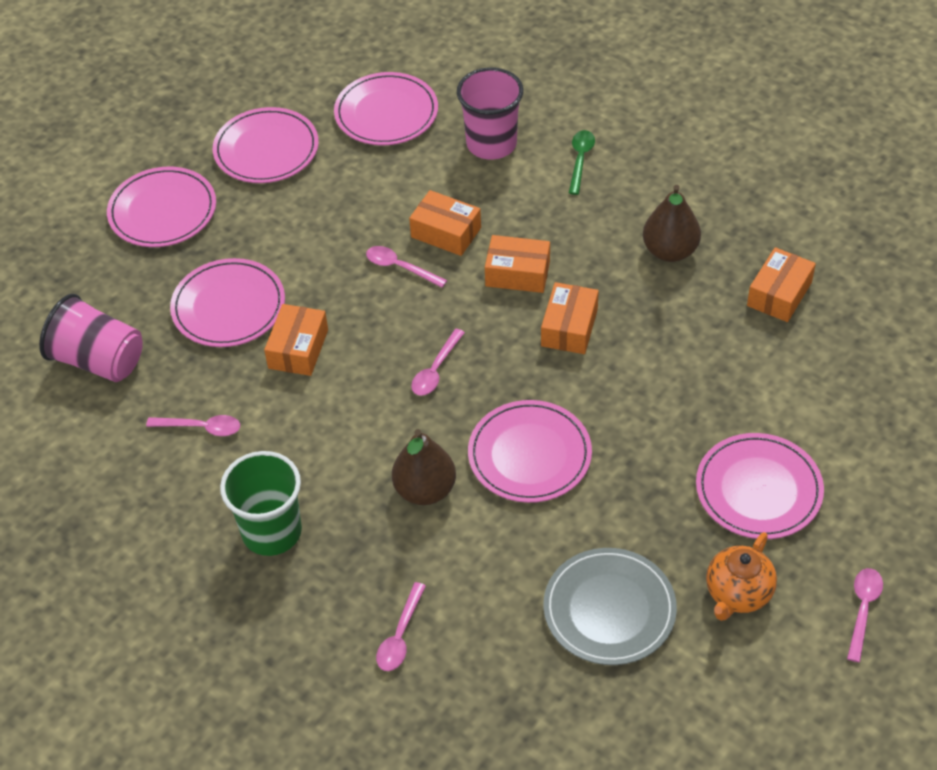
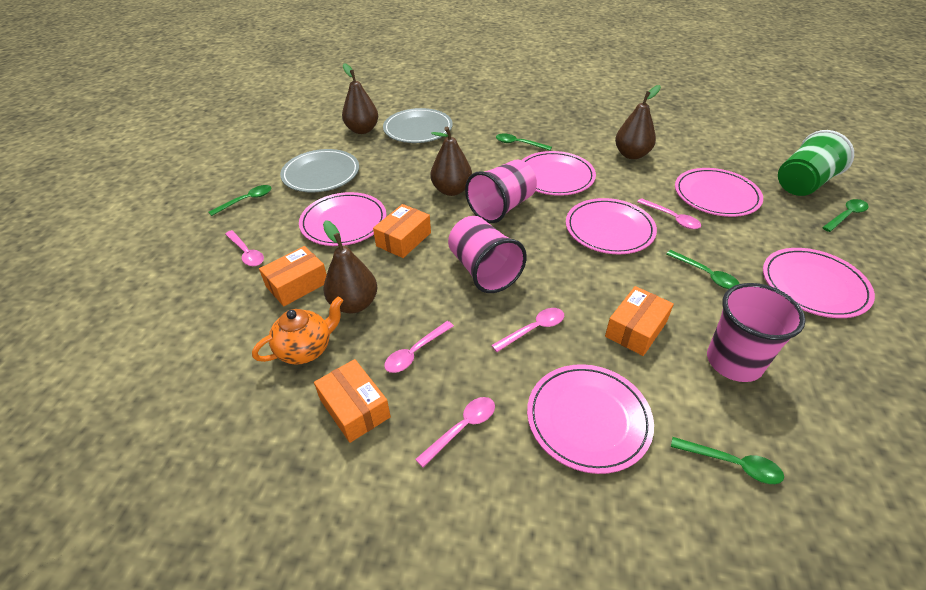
brown pear: [392,429,456,505] [643,185,701,262] = 2 -> [323,220,377,313] [342,63,378,134] [430,126,472,196] [615,85,661,159] = 4
green spoon: [569,130,595,195] = 1 -> [209,185,271,216] [496,134,552,151] [666,250,740,289] [671,437,784,484] [822,199,869,232] = 5
grey plate: [543,548,677,665] = 1 -> [280,149,359,192] [383,108,453,143] = 2
orange box: [264,304,328,376] [409,190,481,256] [485,235,550,293] [541,282,599,354] [747,247,816,322] = 5 -> [259,246,327,306] [314,359,391,443] [373,204,431,258] [605,286,674,356] = 4
pink cup: [39,294,143,382] [457,67,523,160] = 2 -> [448,216,527,293] [465,160,537,223] [707,283,805,382] = 3

